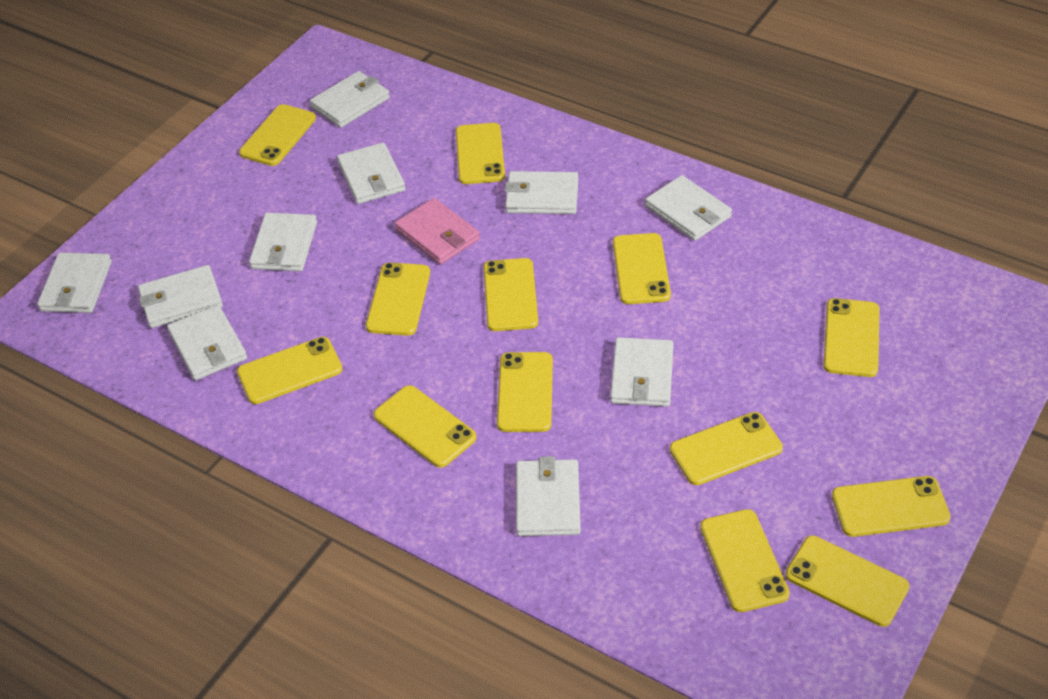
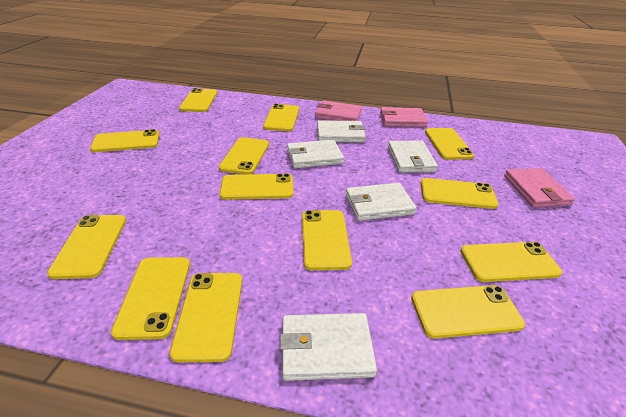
pink wallet: [395,198,480,265] = 1 -> [315,100,362,121] [380,107,428,127] [504,168,575,208] = 3
white wallet: [37,253,112,313] [138,265,223,328] [167,305,247,380] [249,213,317,271] [310,71,390,128] [337,143,405,204] [505,171,578,214] [516,456,581,536] [610,337,674,407] [645,175,732,241] = 10 -> [280,313,377,381] [287,140,344,168] [317,120,366,142] [346,183,416,221] [388,141,438,173] = 5

